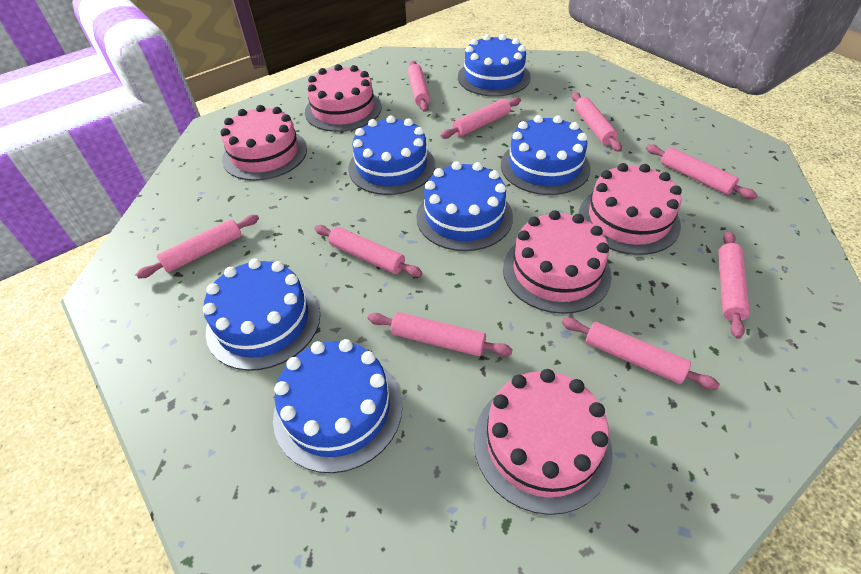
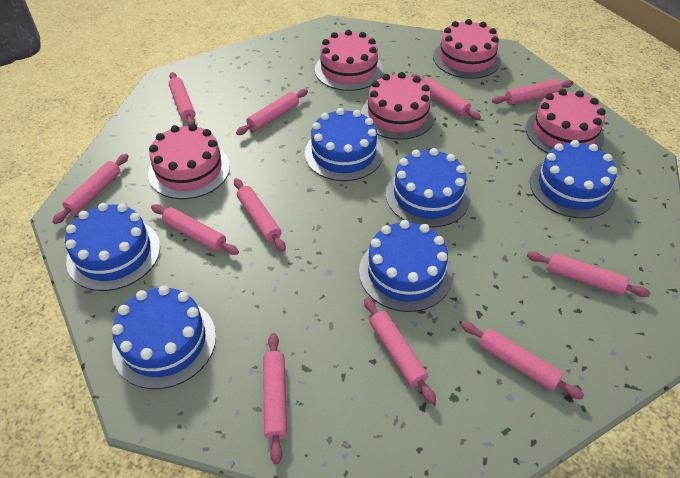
pink rolling pin: [136,215,259,279] [314,225,423,277] [368,312,513,356] [408,61,430,112] [440,97,521,139] [562,318,720,390] [572,92,622,152] [646,144,757,199] [718,231,750,339] = 9 -> [52,154,128,224] [151,204,239,255] [169,72,195,126] [234,178,286,252] [236,89,308,135] [263,333,287,464] [364,298,436,404] [411,74,481,120] [461,322,584,400] [492,79,574,105] [527,251,650,297] = 11

